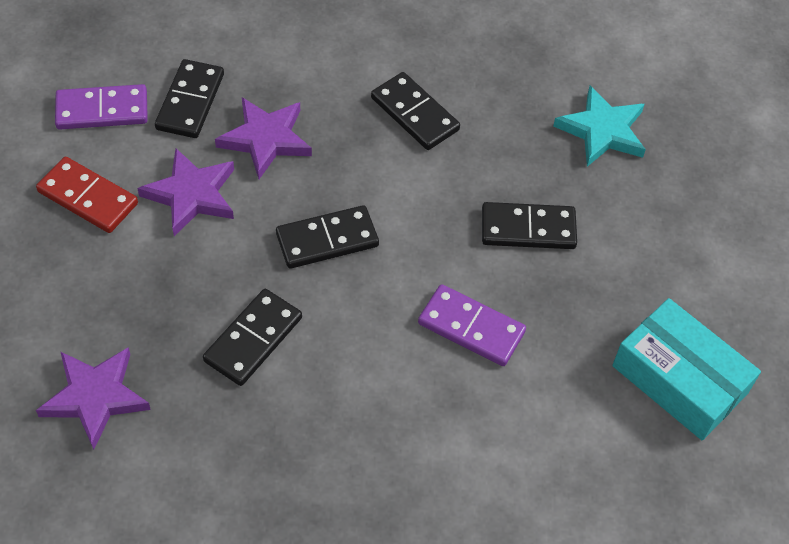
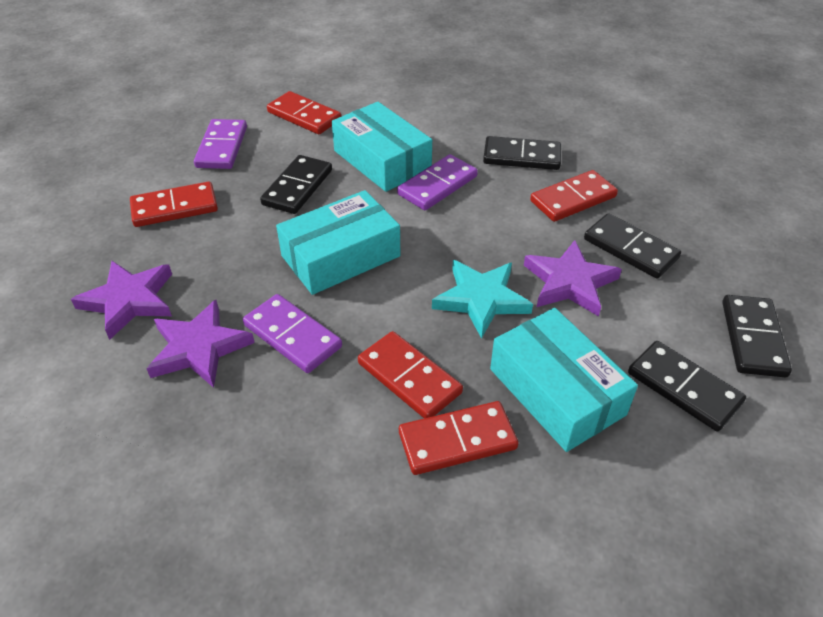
purple domino: [55,84,148,129] [418,284,526,366] = 2 -> [194,119,247,169] [243,294,342,373] [397,154,478,210] = 3
red domino: [36,157,138,233] = 1 -> [130,181,218,227] [267,91,341,134] [358,331,463,418] [399,401,518,475] [530,170,618,222] = 5
turquoise box: [612,298,761,441] = 1 -> [276,190,400,295] [332,102,432,192] [490,308,638,452] = 3

